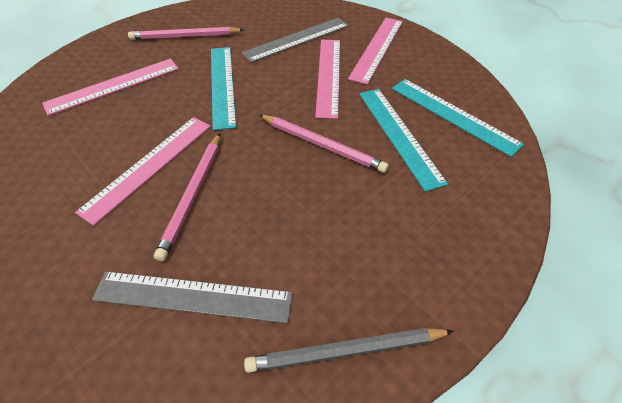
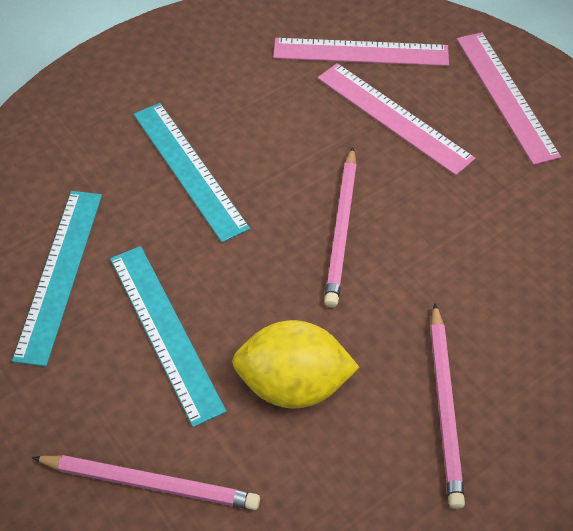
grey pencil: [244,328,454,373] = 1 -> none = 0
grey ruler: [92,271,293,323] [242,18,349,63] = 2 -> none = 0
pink ruler: [42,59,179,116] [75,117,211,226] [315,40,340,119] [348,18,403,85] = 4 -> [273,38,449,66] [318,63,475,175] [457,32,561,165] = 3
yellow lemon: none = 0 -> [232,320,360,409] = 1

